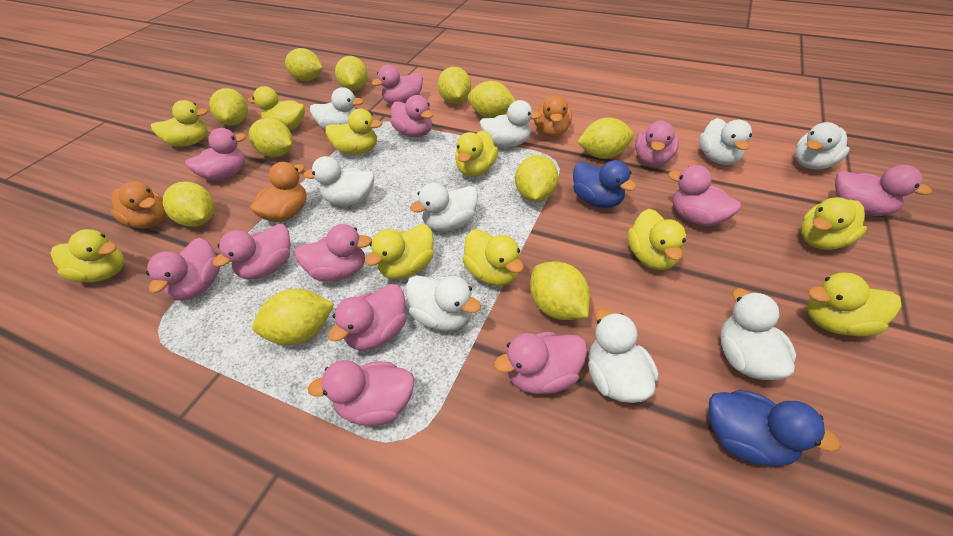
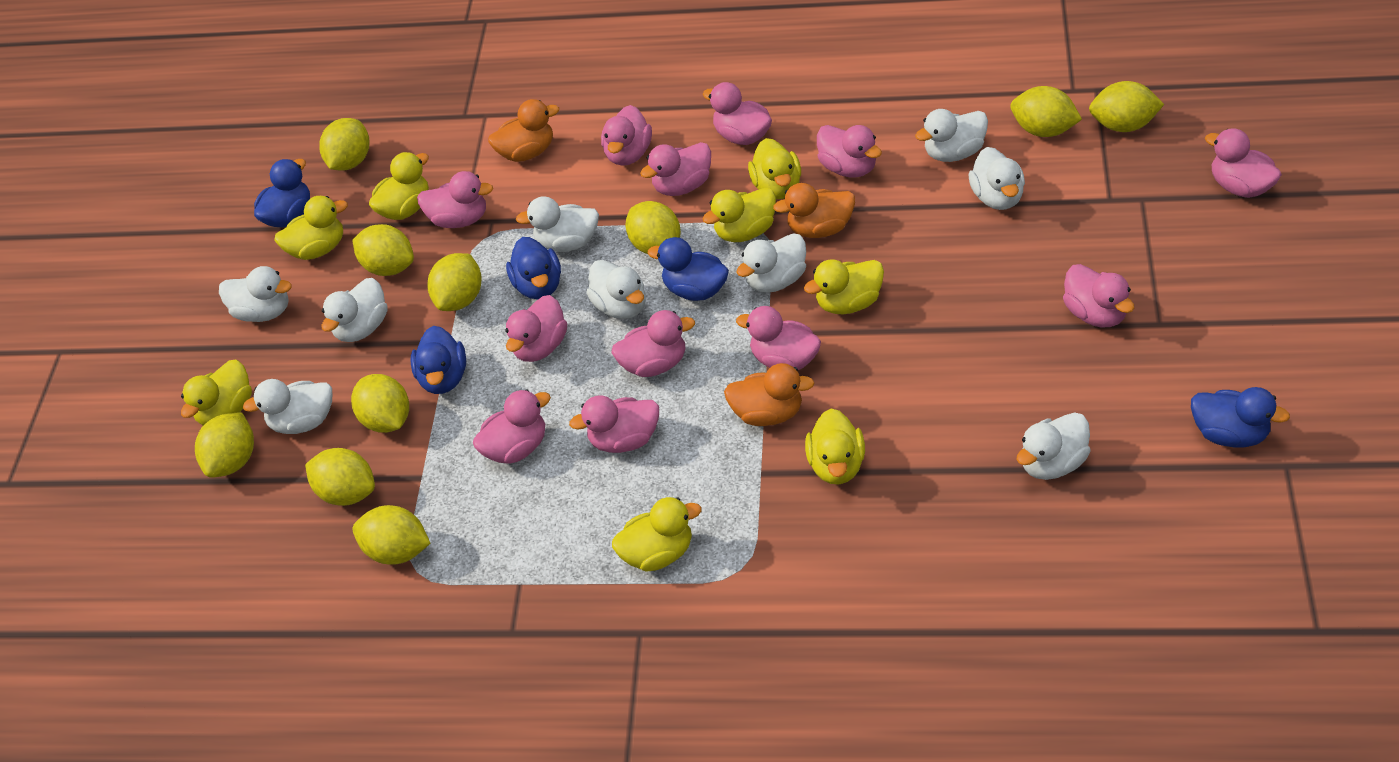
blue duck: [573,160,636,208] [709,390,841,467] = 2 -> [254,159,310,227] [410,326,466,394] [506,237,561,299] [648,237,729,301] [1191,387,1290,448] = 5
yellow duck: [50,229,124,282] [151,100,208,147] [248,86,305,130] [325,109,382,154] [365,224,434,279] [455,130,498,177] [462,229,524,286] [628,209,686,270] [801,197,867,250] [807,272,901,337] = 10 -> [181,360,252,426] [274,196,348,260] [369,152,429,220] [612,497,702,572] [703,188,776,242] [748,138,801,199] [804,259,884,314] [805,408,865,485] = 8
yellow lemon: [163,181,215,227] [209,88,248,126] [249,118,293,157] [252,289,334,345] [285,48,323,81] [335,56,368,91] [438,67,471,104] [468,81,516,118] [515,155,559,202] [530,261,590,320] [577,117,634,159] = 11 -> [195,412,254,478] [305,448,375,506] [319,118,369,170] [351,374,409,433] [352,224,414,276] [352,505,430,565] [427,253,482,311] [625,201,681,254] [1010,86,1082,137] [1089,81,1164,132] = 10

